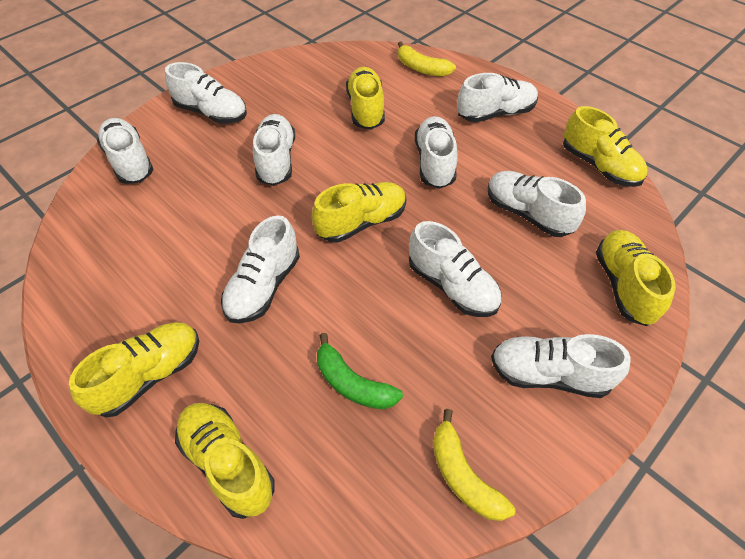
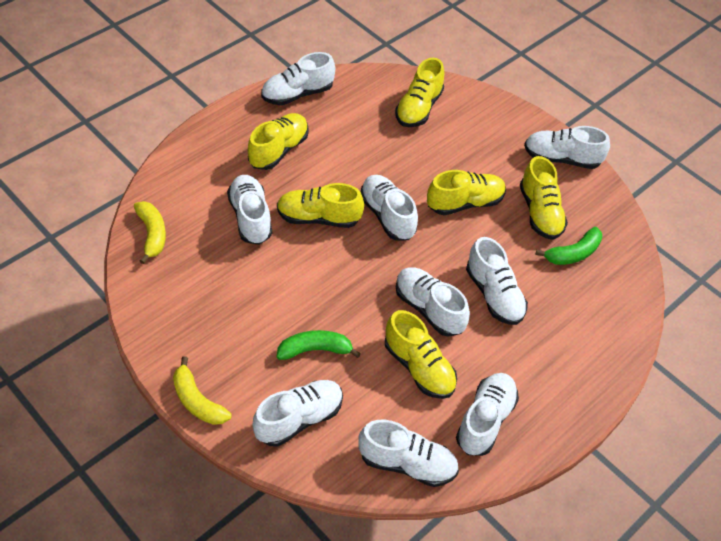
green banana: [317,333,403,409] = 1 -> [277,330,361,360] [535,227,602,265] = 2

